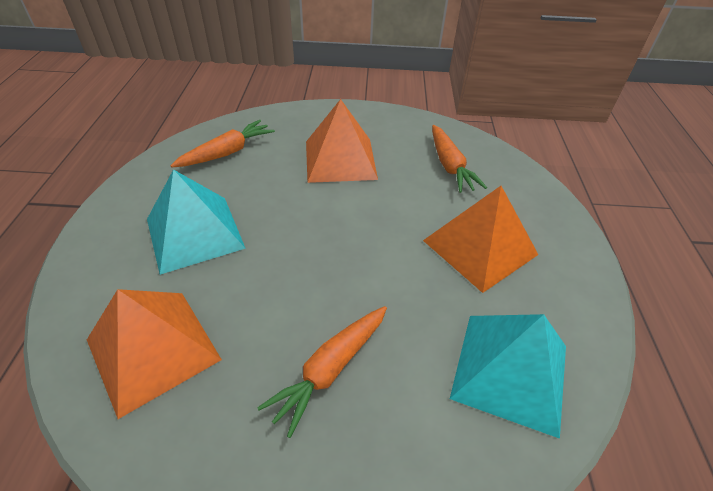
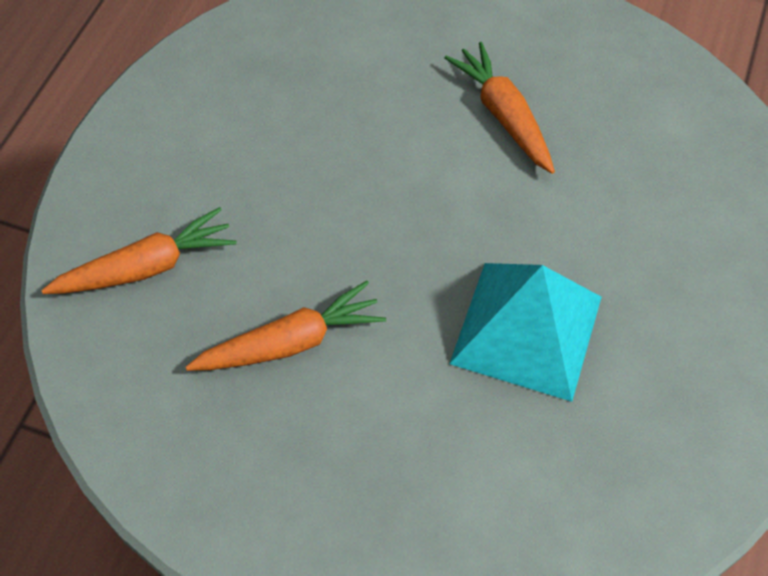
orange pyramid: [87,289,222,419] [306,99,378,183] [423,186,538,293] = 3 -> none = 0
turquoise pyramid: [147,169,246,275] [450,314,566,439] = 2 -> [449,263,601,402] = 1

